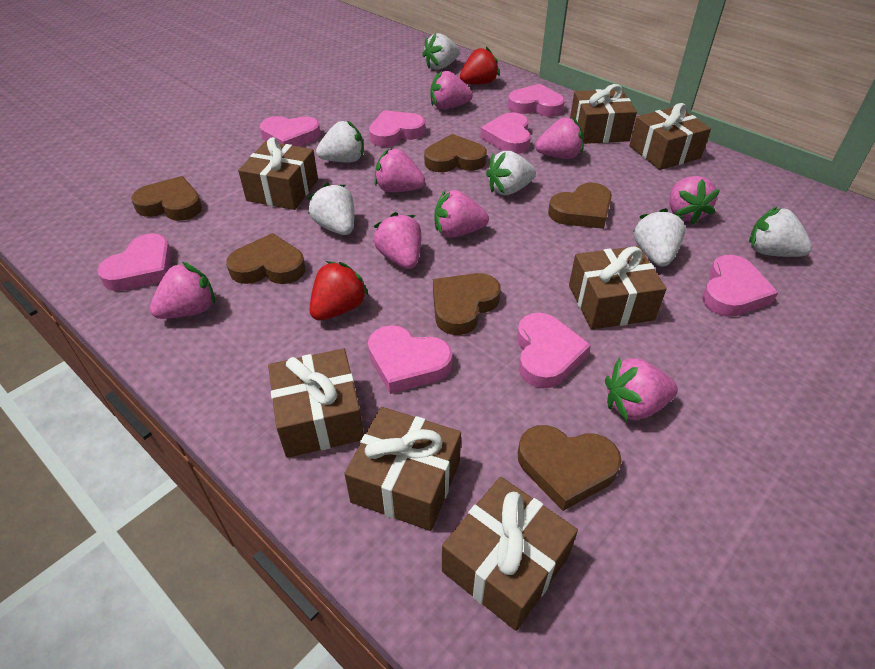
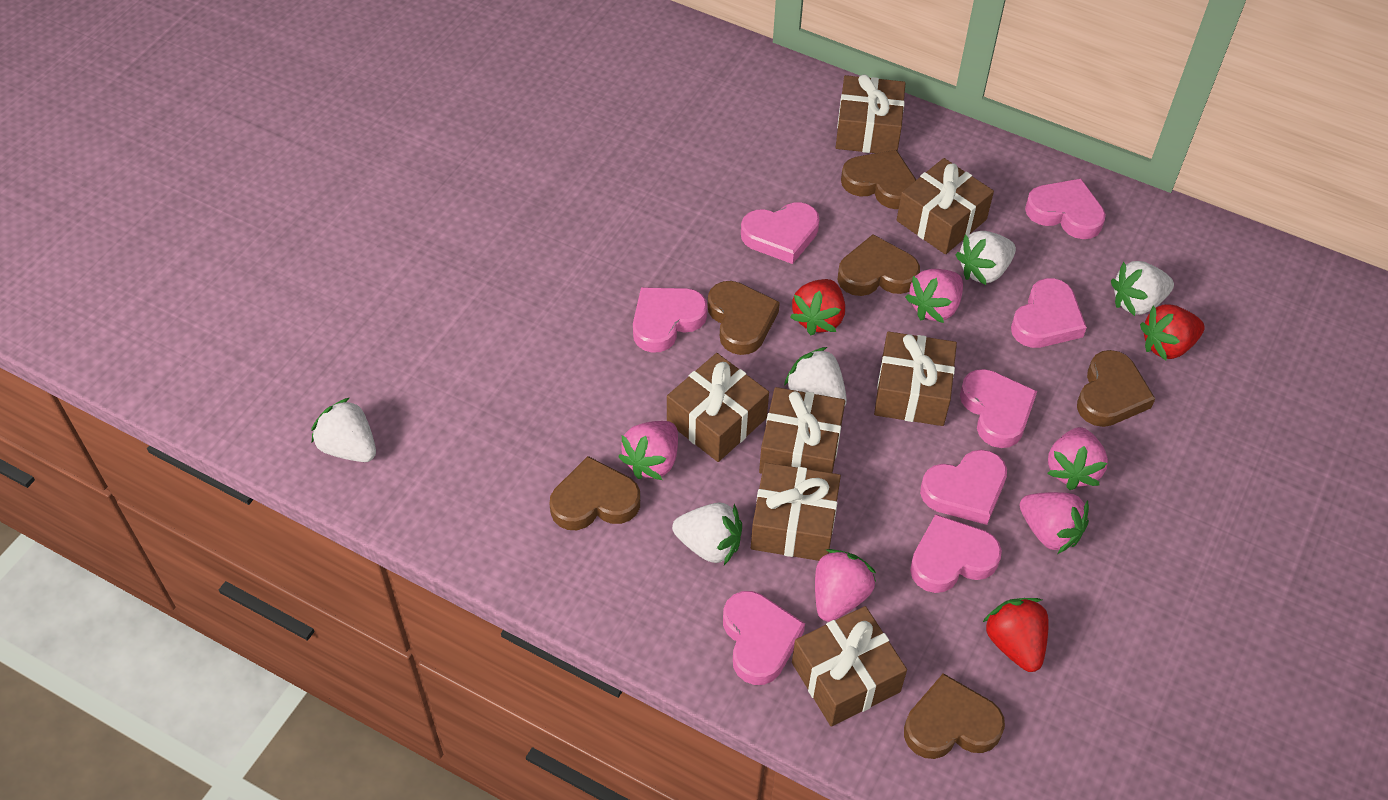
pink strawberry: [150,262,215,319] [373,212,421,269] [375,148,425,192] [431,70,473,109] [434,190,489,238] [535,117,584,159] [605,357,678,421] [670,176,720,225] = 8 -> [618,421,678,480] [815,549,876,622] [905,269,963,323] [1019,492,1089,554] [1047,427,1108,490] = 5
red strawberry: [309,261,369,321] [460,46,500,85] = 2 -> [790,279,845,335] [983,598,1049,672] [1140,304,1204,360] = 3
white strawberry: [308,183,355,235] [316,120,364,162] [422,33,460,70] [486,151,536,195] [633,208,685,267] [749,206,812,257] = 6 -> [311,398,376,462] [672,502,742,565] [784,347,847,405] [955,231,1016,285] [1111,261,1174,316] = 5

